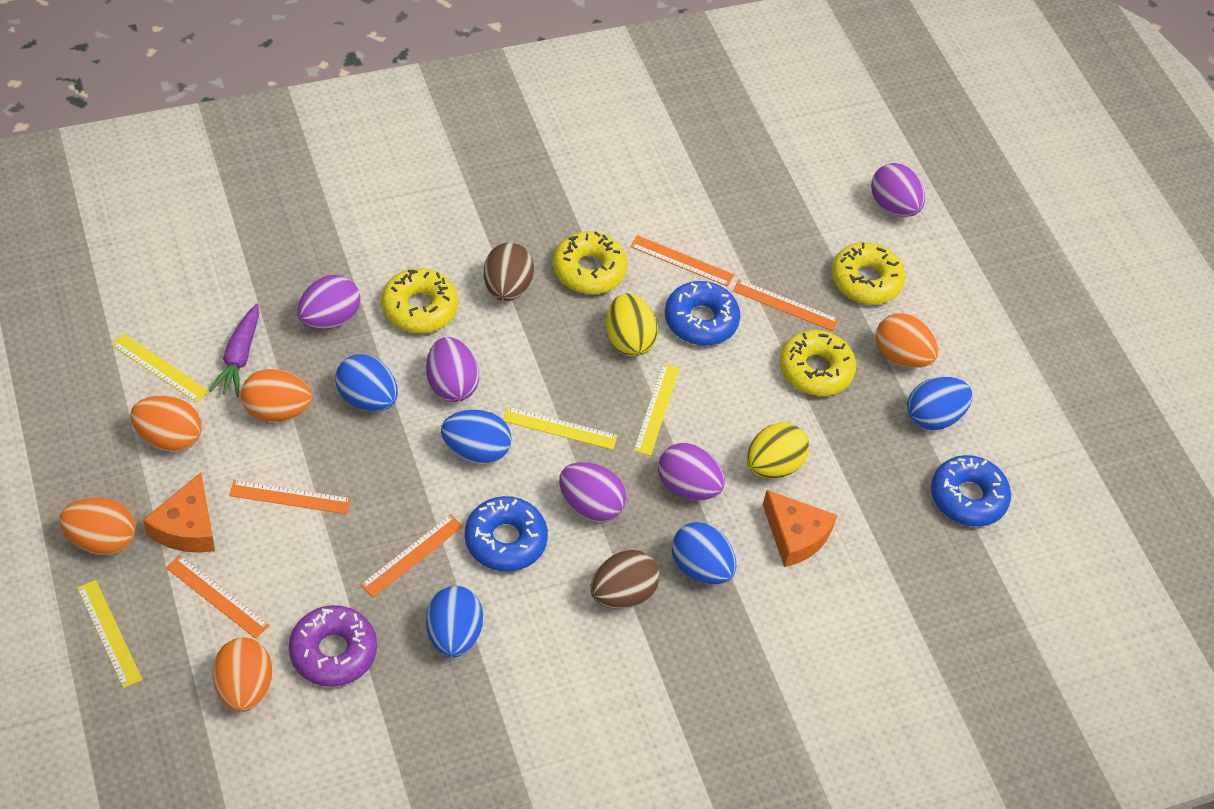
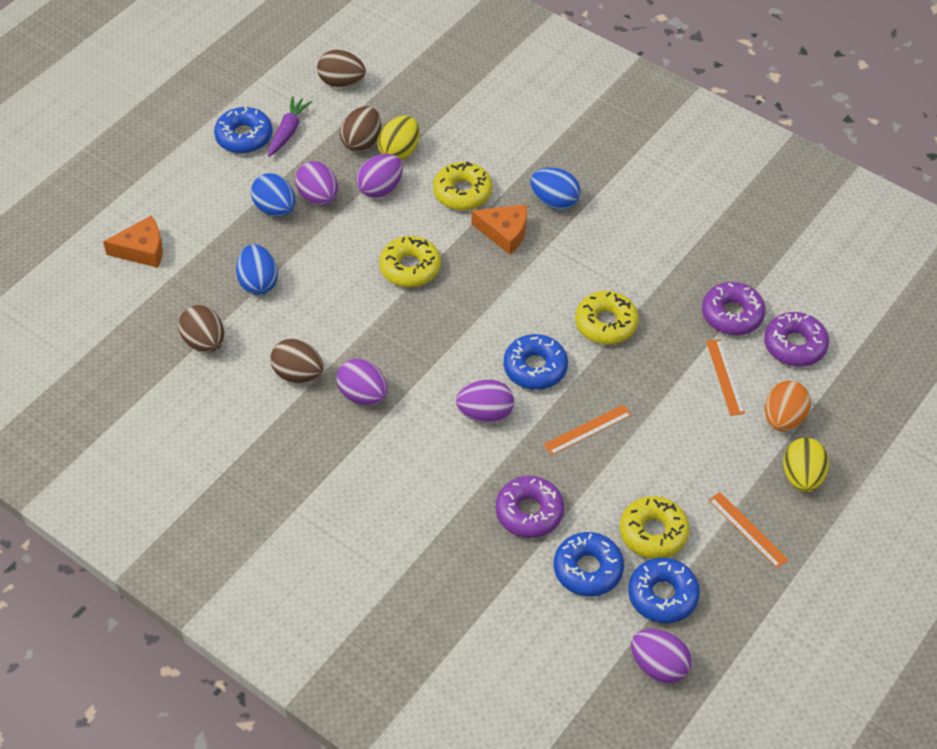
blue donut: [465,496,548,572] [665,281,740,345] [931,455,1011,527] = 3 -> [214,107,273,153] [504,334,568,390] [554,532,624,597] [628,557,700,624] = 4
blue egg: [335,354,398,411] [426,586,483,657] [441,410,512,464] [672,522,736,585] [907,377,972,430] = 5 -> [236,244,278,295] [251,173,295,217] [531,168,580,210] = 3
brown egg: [484,243,534,301] [590,550,660,609] = 2 -> [178,305,224,353] [270,339,324,383] [317,50,366,88] [340,106,381,152] = 4
orange egg: [59,498,136,555] [130,396,202,452] [212,638,272,712] [241,369,312,422] [876,313,938,368] = 5 -> [765,381,811,431] = 1
orange ruler: [166,555,270,639] [229,480,351,514] [360,514,463,597] [630,235,734,287] [733,279,839,331] = 5 -> [543,404,632,455] [706,339,745,416] [709,492,789,568] = 3
purple donut: [289,605,377,687] = 1 -> [496,476,564,538] [702,282,766,335] [764,312,829,366] = 3
yellow ruler: [77,580,143,688] [111,333,209,403] [503,407,618,450] [634,363,680,456] = 4 -> none = 0

